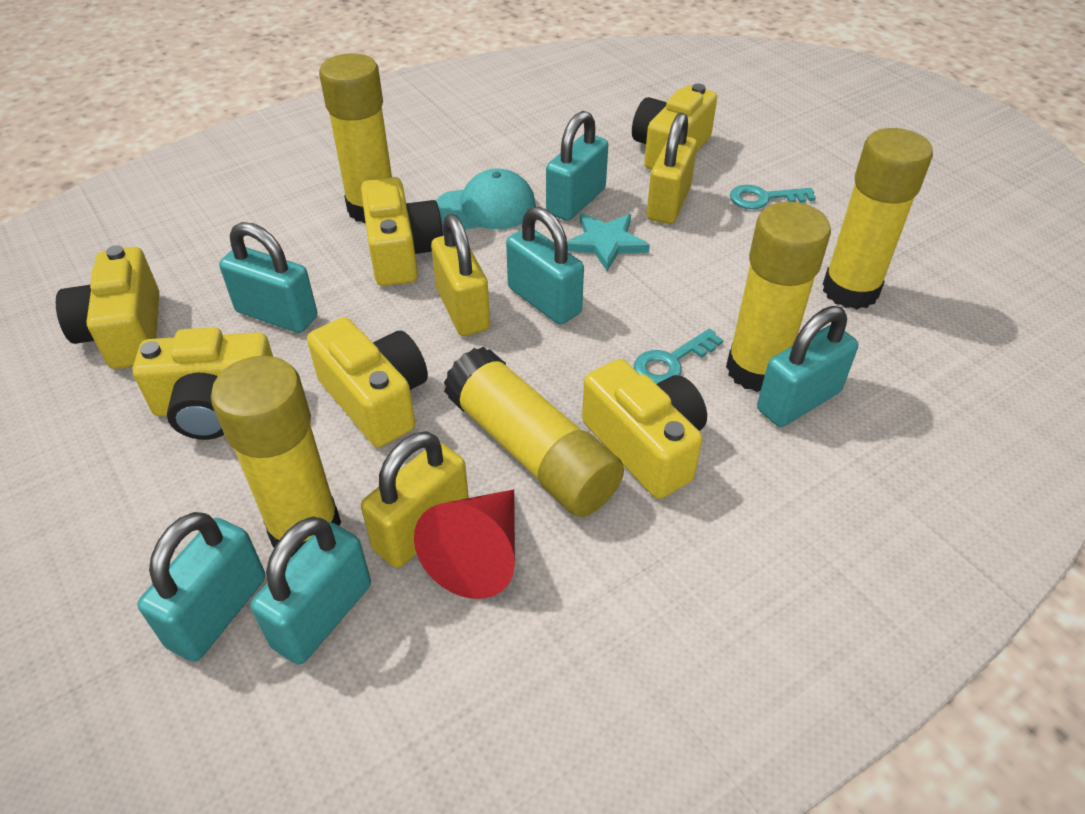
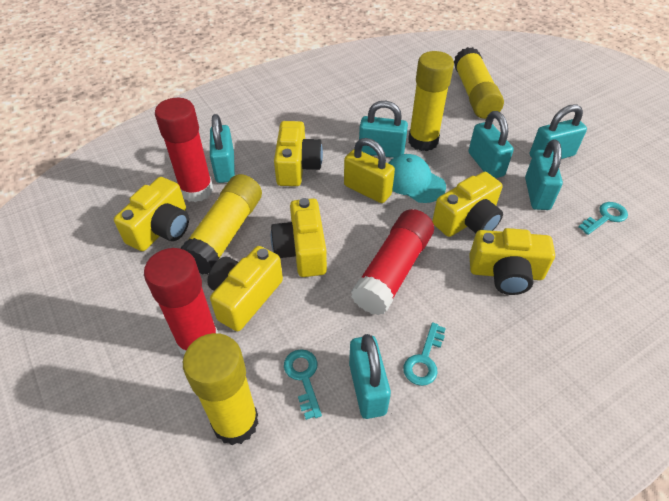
red cone: [414,489,515,599] = 1 -> none = 0
red glue stick: none = 0 -> [144,248,218,354] [155,98,213,202] [351,209,434,315] = 3
turquoise key: [634,328,723,384] [730,185,816,209] = 2 -> [284,349,322,420] [403,322,446,386] [579,202,628,235] = 3
turquoise star: [567,213,650,271] = 1 -> none = 0
yellow glue stick: [211,356,341,557] [319,53,392,224] [444,347,624,517] [726,202,831,392] [823,128,933,309] = 5 -> [180,174,262,274] [183,333,259,445] [408,51,454,151] [454,47,504,119] = 4
yellow padlock: [361,431,469,568] [431,214,490,336] [647,112,697,224] = 3 -> [344,138,395,203] = 1

